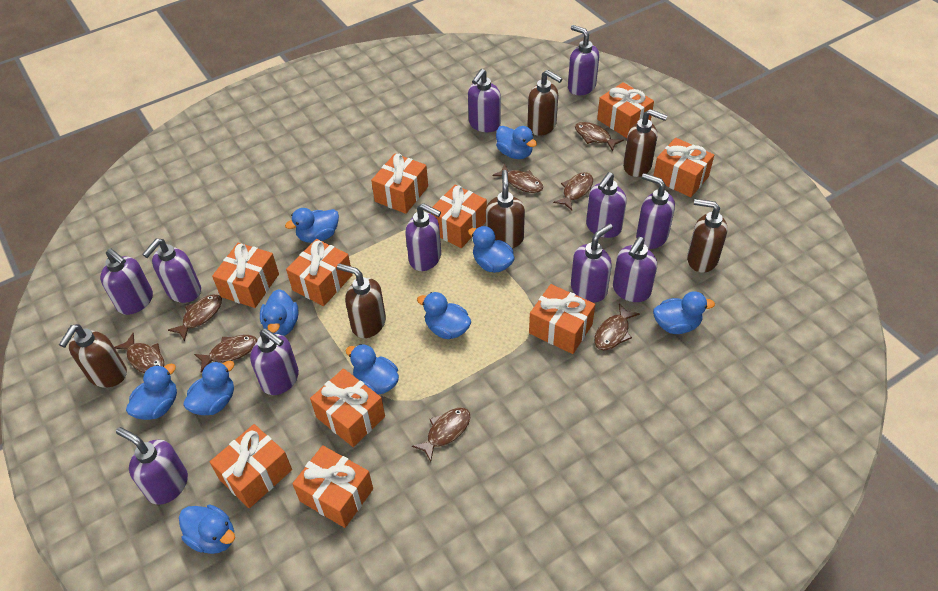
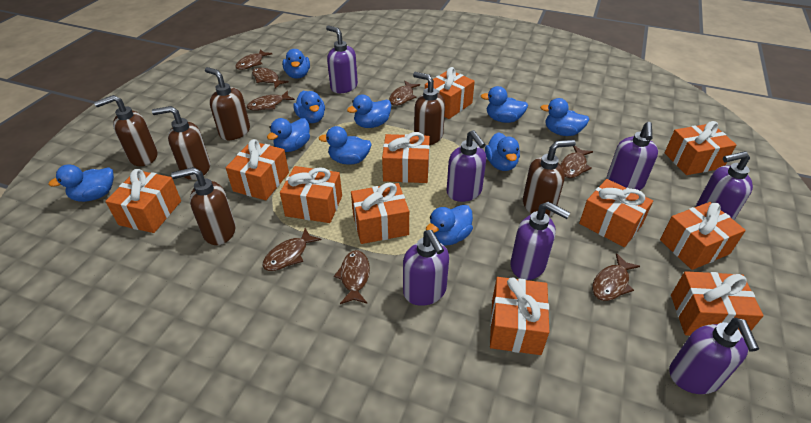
orange gift: [210,424,292,508] [212,243,279,308] [286,239,352,306] [292,445,373,528] [310,368,385,447] [371,154,428,214] [428,185,487,248] [529,284,595,354] [597,82,654,138] [653,138,714,197] = 10 -> [105,169,181,233] [226,139,289,200] [280,166,342,223] [351,182,409,244] [382,132,430,183] [425,67,475,119] [490,277,549,355] [579,179,653,247] [660,202,746,270] [665,121,736,175] [671,271,763,336] = 11
purple soap dispenser: [100,248,153,315] [116,427,188,505] [142,239,201,303] [250,328,299,395] [405,203,441,271] [468,69,501,132] [568,25,599,95] [571,224,613,302] [586,172,627,238] [613,237,657,302] [636,173,675,249] = 11 -> [326,26,358,93] [403,230,449,306] [446,130,486,202] [510,202,570,280] [607,122,658,191] [669,318,759,394] [696,151,753,220] = 7

